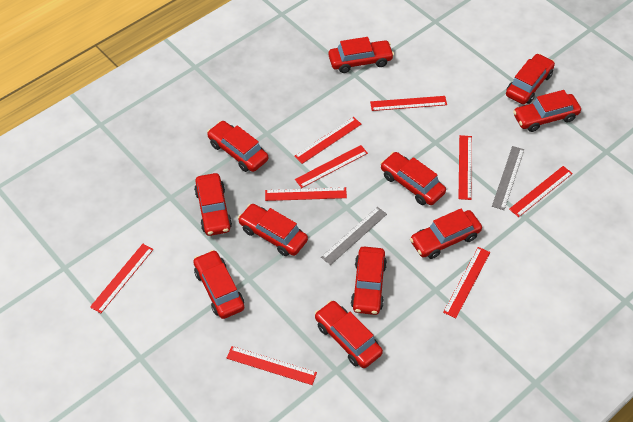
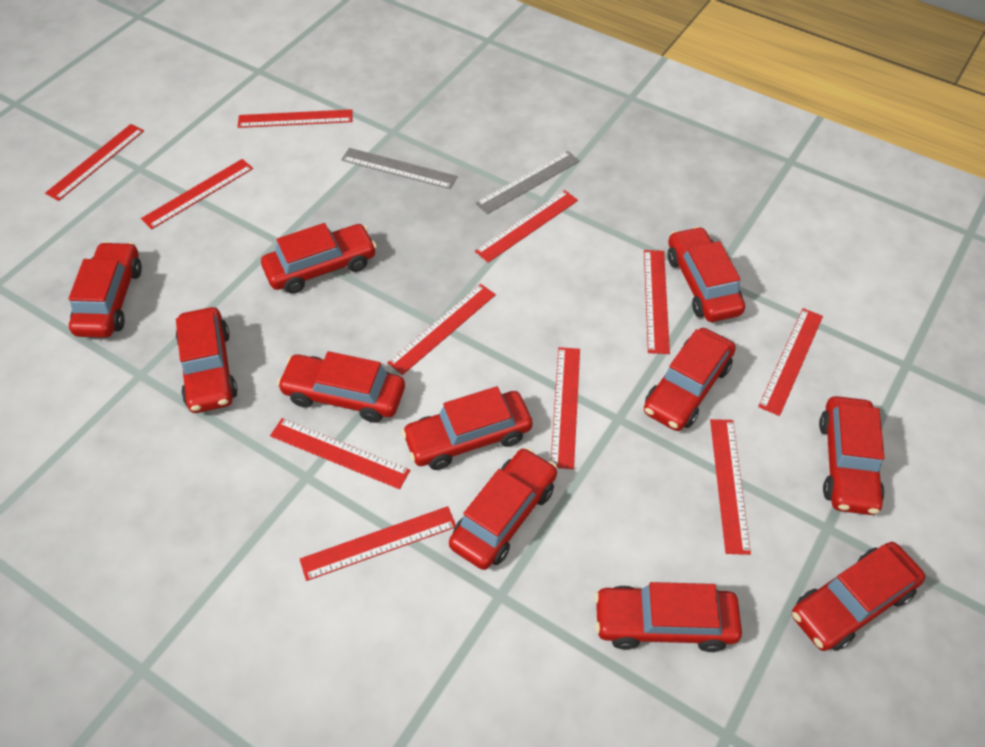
red ruler: [90,244,153,313] [227,346,317,385] [265,187,347,201] [294,117,362,164] [295,145,368,188] [370,96,447,111] [443,247,490,318] [458,135,472,200] [509,166,573,217] = 9 -> [45,124,144,201] [141,159,253,229] [238,109,353,128] [270,418,410,489] [300,506,456,581] [387,284,496,375] [475,190,578,263] [551,347,580,469] [644,250,670,354] [710,419,751,555] [758,308,823,416] = 11

